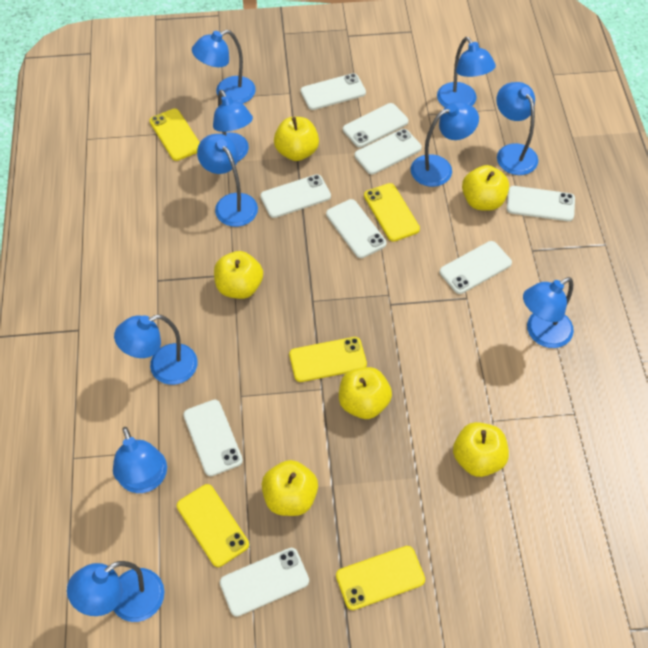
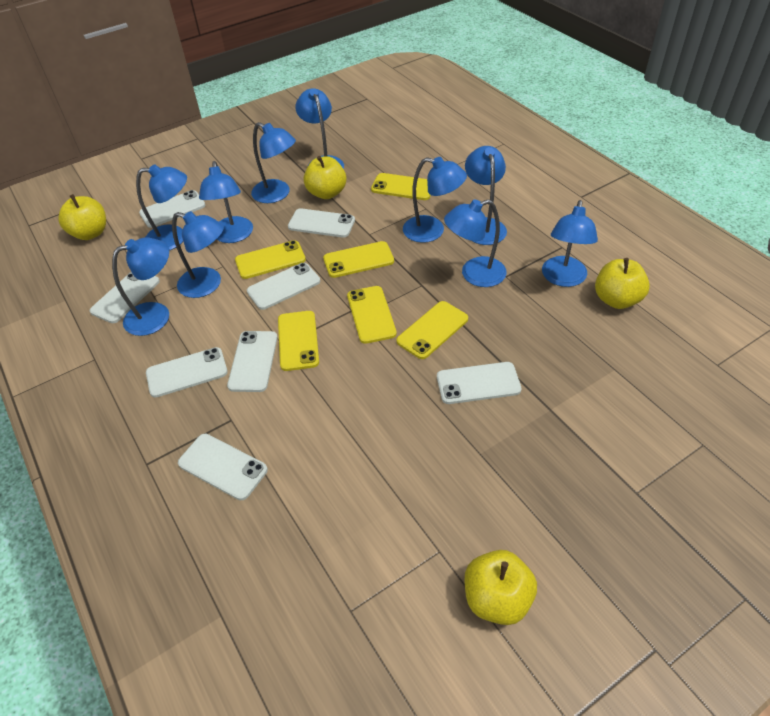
white phone: [183,400,243,476] [220,548,309,617] [260,174,331,218] [301,73,366,110] [326,199,387,258] [343,103,408,148] [355,129,422,174] [440,241,512,294] [507,186,575,221] = 9 -> [90,272,160,323] [139,190,205,228] [146,347,228,398] [178,434,268,500] [227,331,278,392] [247,263,320,310] [288,208,355,238] [437,362,521,404] = 8
yellow apple: [214,251,263,299] [262,460,318,516] [274,117,319,161] [339,367,392,419] [453,422,509,477] [462,165,509,211] = 6 -> [58,194,106,240] [304,156,346,199] [465,550,537,625] [595,258,650,309] = 4
yellow phone: [149,109,200,161] [177,484,249,567] [289,337,367,382] [336,546,425,610] [364,183,420,242] = 5 -> [235,240,306,279] [278,311,319,371] [323,241,394,278] [347,286,397,344] [371,173,431,200] [396,301,468,359] = 6

